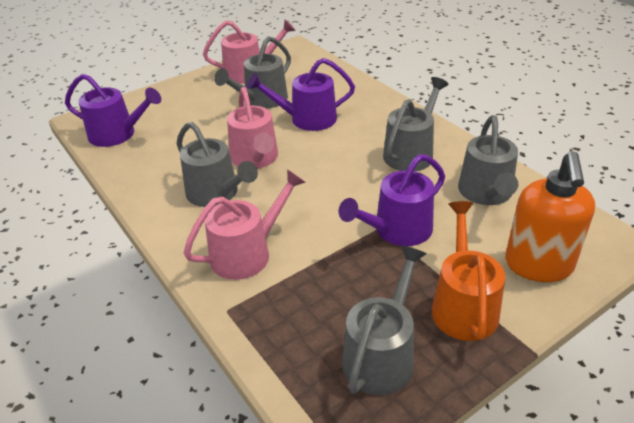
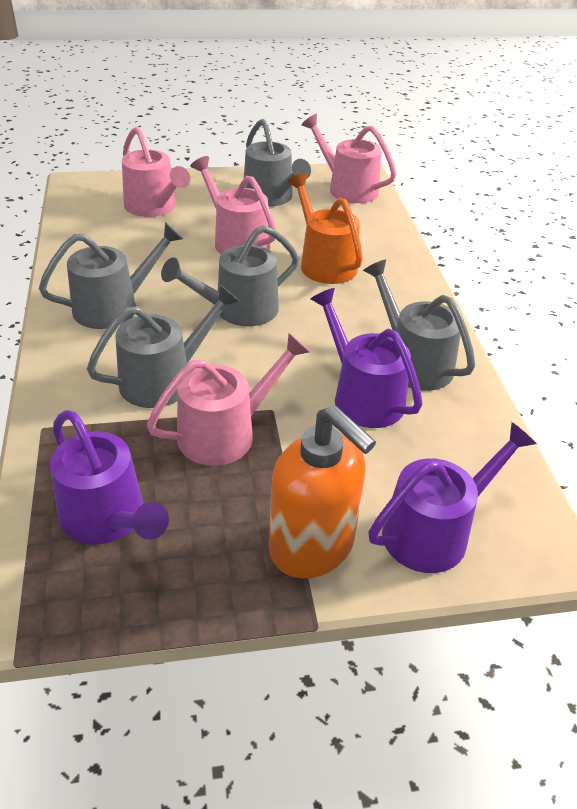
pink watering can: [184,169,306,280] [203,19,296,84] [227,87,278,168] = 3 -> [122,127,190,217] [147,333,310,466] [191,156,276,254] [302,114,397,203] = 4

